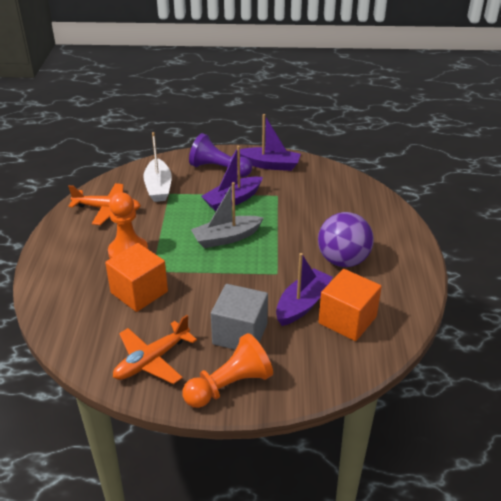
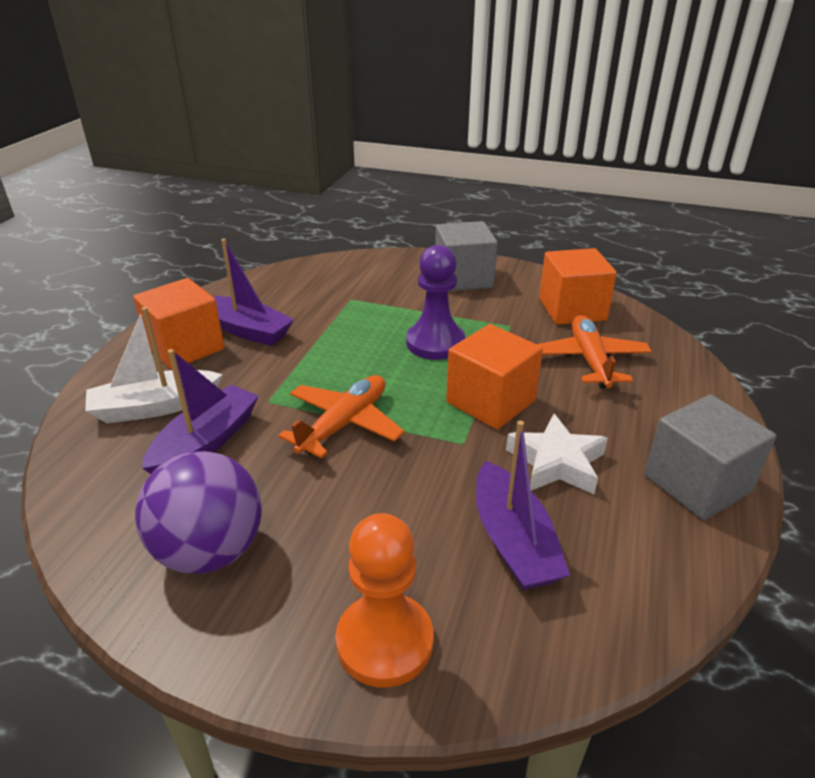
grey boat: [191,182,264,248] = 1 -> none = 0
grey cube: [211,284,268,350] = 1 -> [435,221,498,291] [644,394,776,520] = 2
orange cube: [105,243,168,312] [318,269,382,341] = 2 -> [133,278,225,370] [446,324,543,429] [539,248,617,325] = 3
orange pawn: [108,192,148,259] [182,333,273,408] = 2 -> [336,513,434,688] = 1
white star: none = 0 -> [506,414,608,494] = 1

